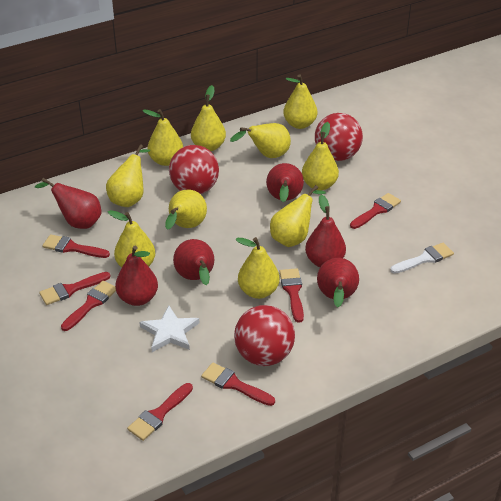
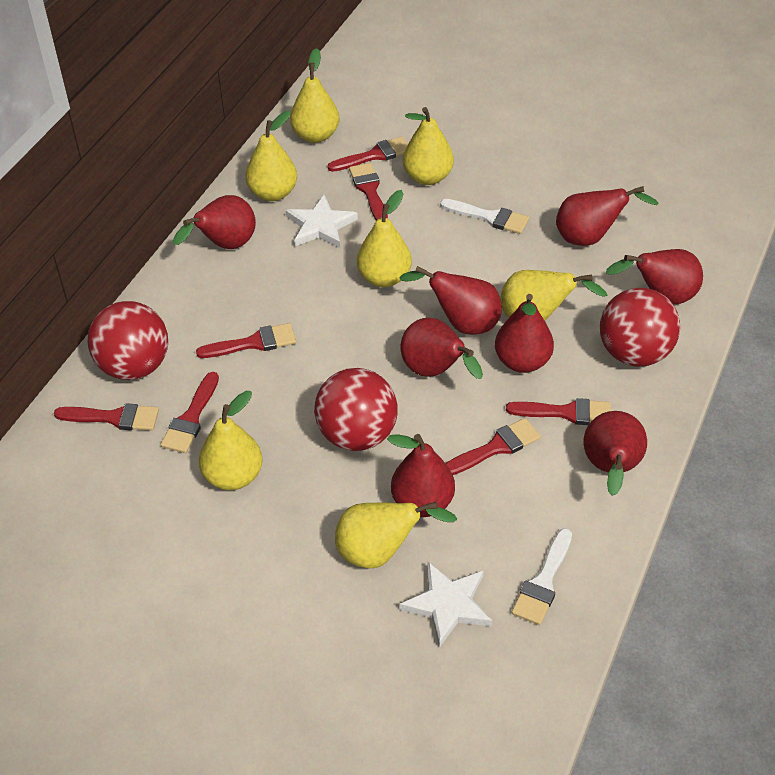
red pear: [35,178,101,229] [115,246,158,306] [173,239,214,285] [266,163,304,202] [305,194,346,267] [317,258,359,308] = 6 -> [173,195,256,249] [387,434,455,517] [399,266,502,335] [401,318,483,379] [495,294,554,373] [556,186,659,246] [584,411,647,496] [606,249,703,304] = 8
white brush: [390,243,454,274] = 1 -> [440,199,529,234] [512,528,572,625] = 2
white star: [139,305,199,352] = 1 -> [286,195,358,248] [399,561,492,648] = 2
yellow pear: [106,144,150,207] [108,210,155,268] [143,109,183,166] [165,190,207,230] [191,85,226,151] [230,123,291,158] [235,237,280,299] [270,185,326,247] [283,74,317,129] [302,122,339,190] = 10 -> [199,391,263,490] [245,111,297,201] [290,48,339,143] [335,502,457,568] [357,190,412,287] [403,107,454,185] [500,270,607,321] = 7

